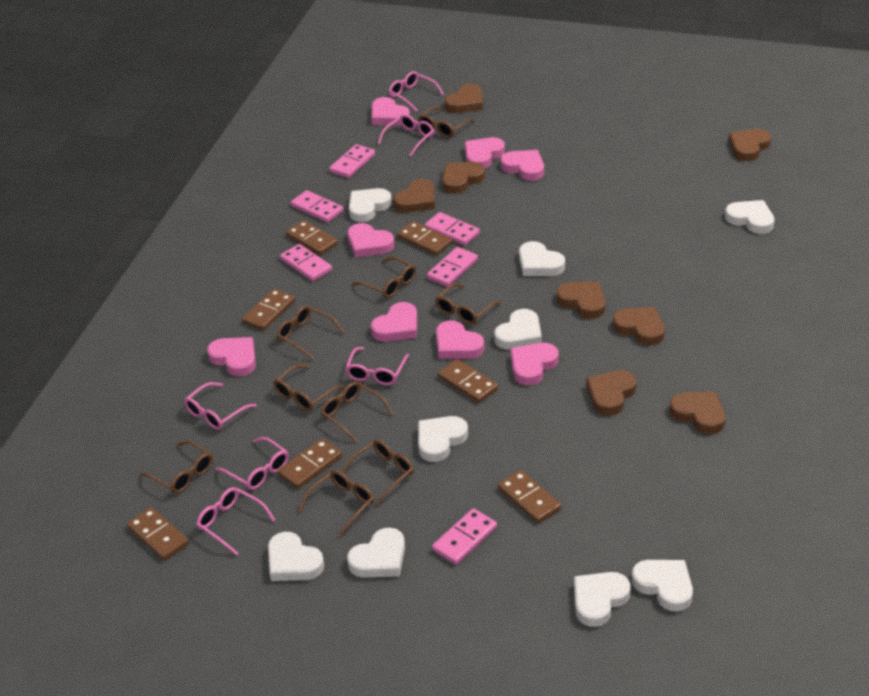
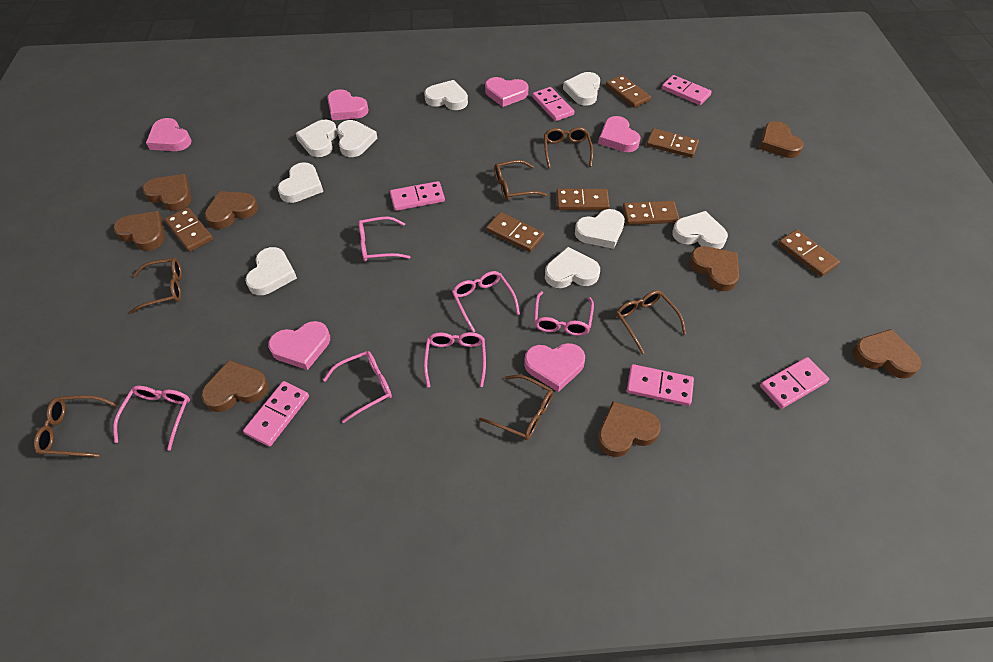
brown glasses: [140,440,213,493] [273,364,345,411] [276,305,345,360] [298,470,374,537] [321,382,393,442] [342,439,414,505] [352,257,416,298] [418,106,475,138] [435,283,502,324] = 9 -> [34,395,118,457] [130,258,182,314] [479,375,553,440] [494,160,547,201] [544,127,593,168] [616,290,686,354] = 6
pink heart: [207,337,256,376] [348,223,394,257] [371,97,410,126] [371,302,417,341] [436,320,484,359] [465,137,505,169] [501,150,544,181] [511,343,559,385] = 8 -> [146,118,192,151] [268,321,330,370] [327,89,368,120] [485,77,529,107] [524,343,585,392] [599,116,640,152] = 6

